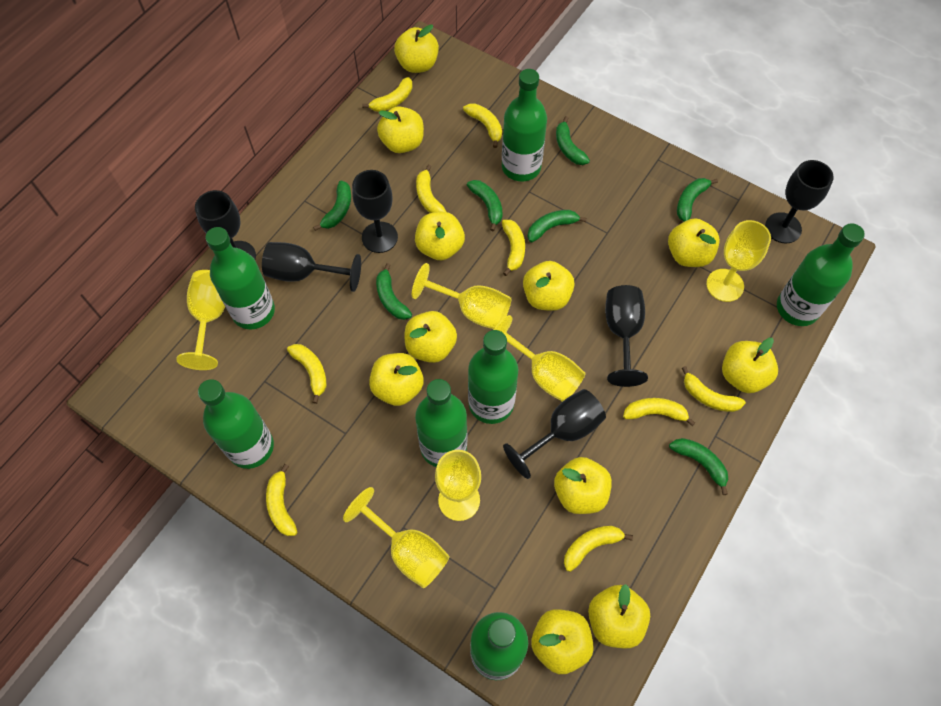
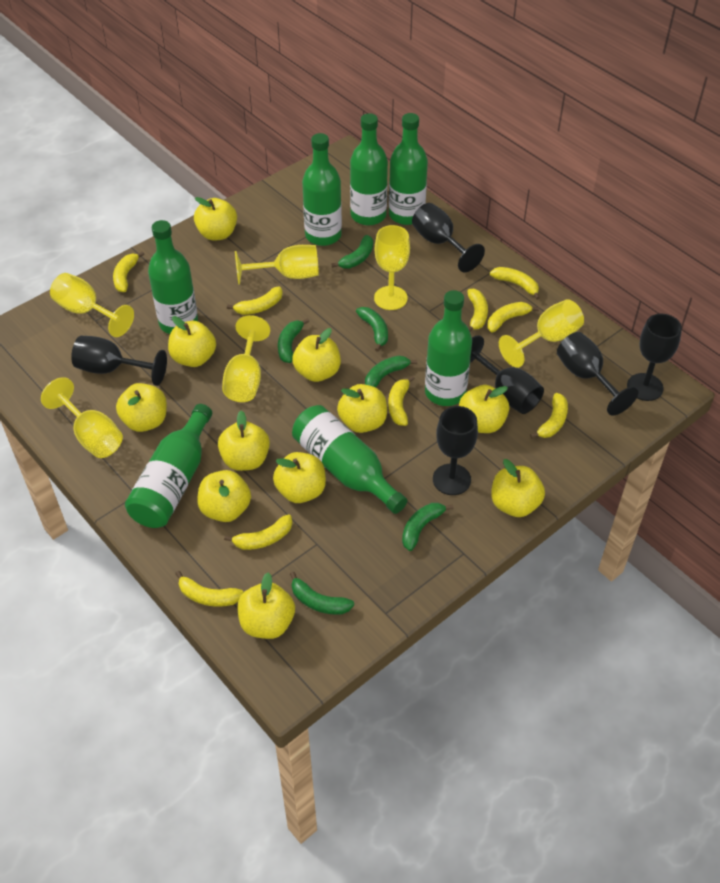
green banana: [313,180,351,231] [376,263,412,320] [467,180,503,232] [527,210,587,242] [556,116,590,165] [669,438,728,495] [677,178,718,222] = 7 -> [278,318,309,363] [290,571,354,615] [332,235,373,268] [356,307,388,352] [365,356,417,388] [402,503,454,551] = 6

